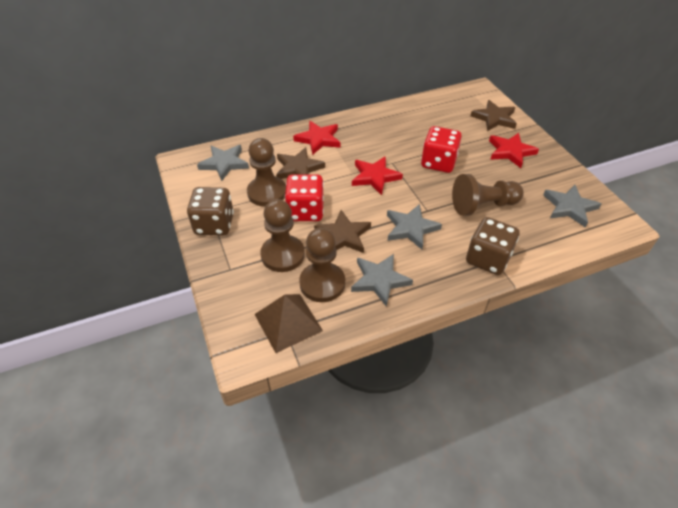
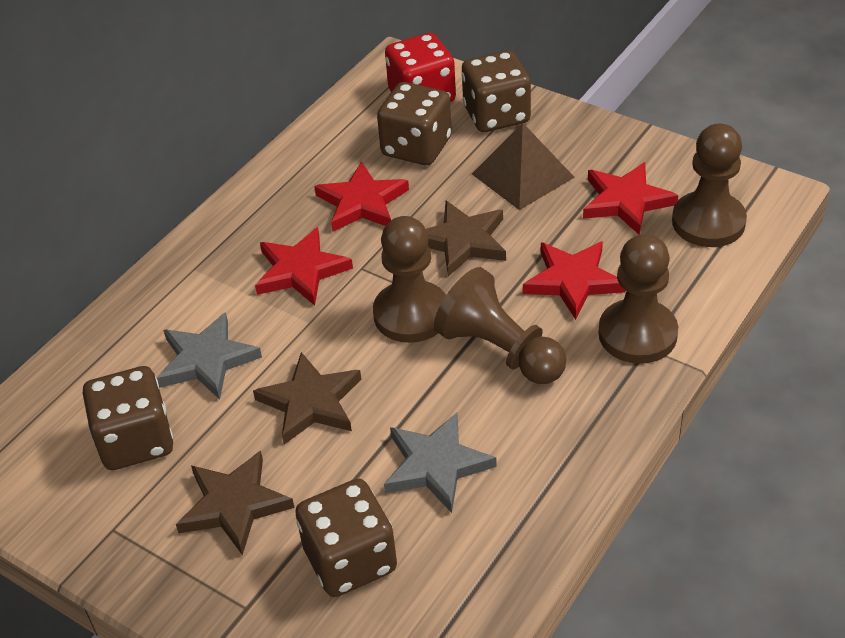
brown dice: [187,187,234,235] [466,217,519,275] = 2 -> [83,366,173,470] [295,479,397,597] [377,82,452,165] [462,50,531,132] = 4
grey star: [197,145,249,181] [351,254,413,306] [387,204,442,250] [543,185,601,228] = 4 -> [157,312,262,400] [384,413,497,513] = 2
red dice: [285,174,324,221] [421,126,462,173] = 2 -> [385,33,456,102] = 1
red star: [293,121,340,155] [352,156,403,195] [489,133,539,168] = 3 -> [255,227,353,306] [314,161,409,232] [523,241,626,320] [583,162,678,235] = 4

